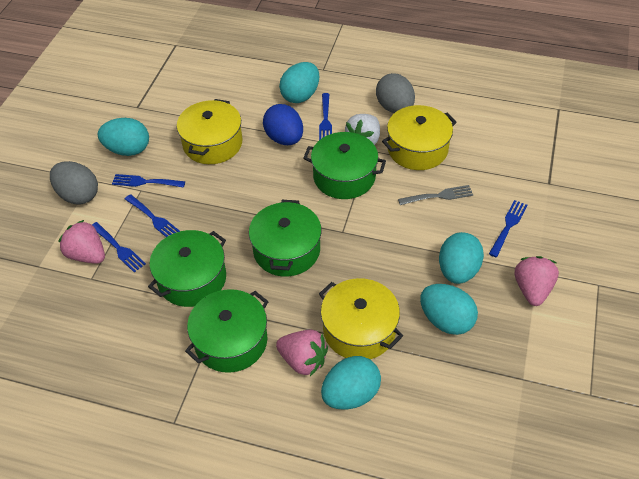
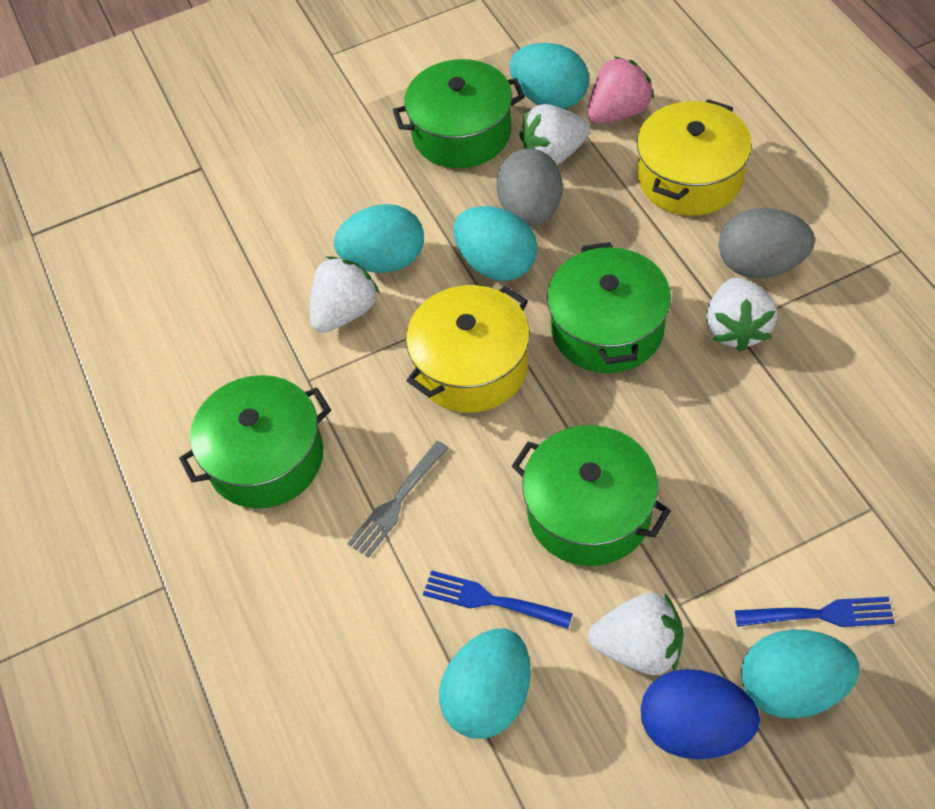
blue fork: [92,222,146,273] [112,174,185,188] [125,194,180,237] [319,93,332,140] [489,200,527,257] = 5 -> [423,570,573,629] [735,597,895,627] = 2
pink strawberry: [58,220,105,264] [276,330,328,376] [515,256,559,306] = 3 -> [588,57,654,124] = 1
white strawberry: [345,114,380,145] = 1 -> [310,256,380,333] [519,104,590,165] [588,593,684,675] [706,277,777,352] = 4
yellow pot: [177,99,242,164] [319,278,403,359] [382,105,457,170] = 3 -> [406,285,530,413] [637,99,752,216] = 2

